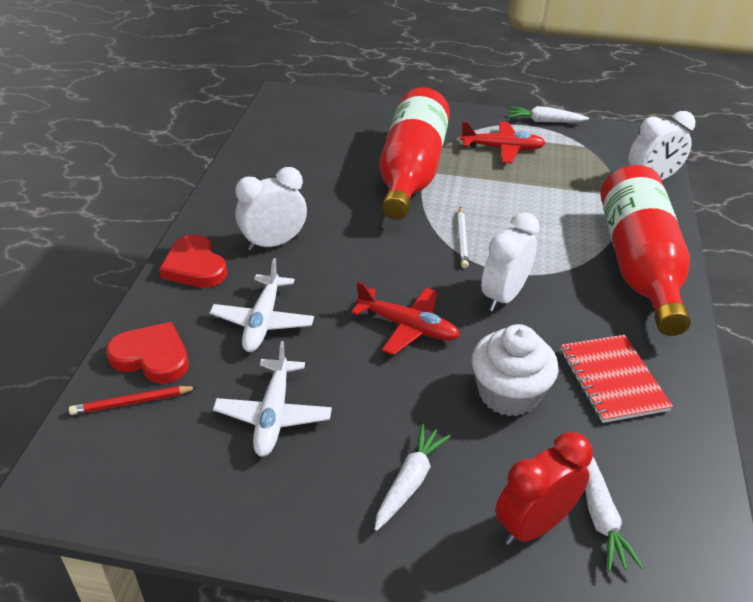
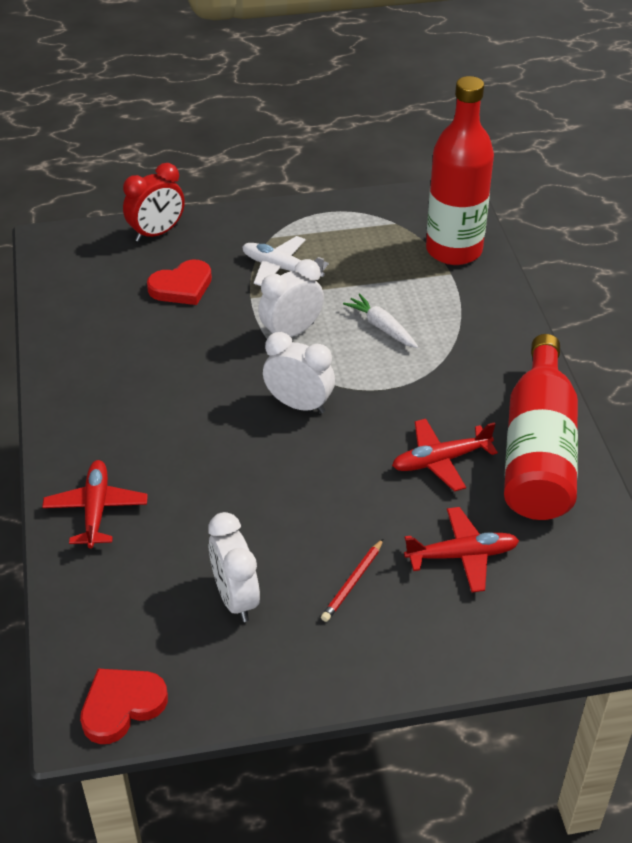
red notebook: [560,335,673,423] = 1 -> none = 0
red plane: [351,282,460,355] [460,121,546,163] = 2 -> [42,460,148,548] [392,419,498,492] [404,507,519,593] = 3
white carrot: [374,424,451,531] [508,106,589,122] [585,458,643,571] = 3 -> [343,293,418,348] = 1
white cupcake: [472,324,559,416] = 1 -> none = 0
white pencil: [457,207,469,268] = 1 -> none = 0
white plane: [210,258,314,352] [213,341,332,457] = 2 -> [242,236,329,286] = 1

